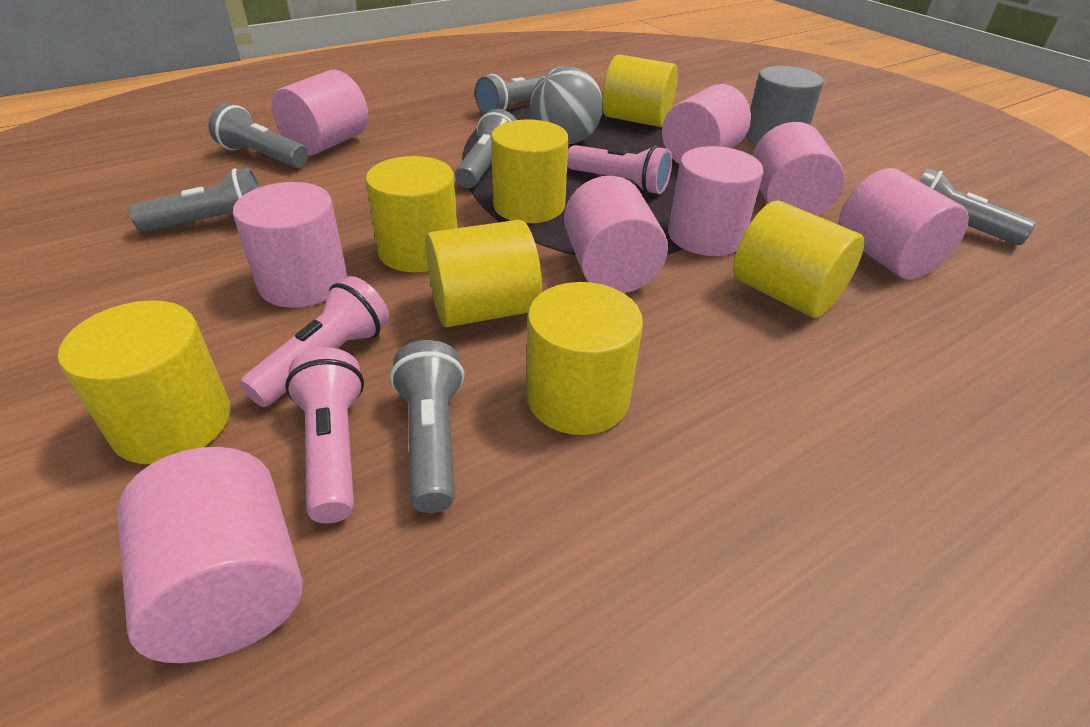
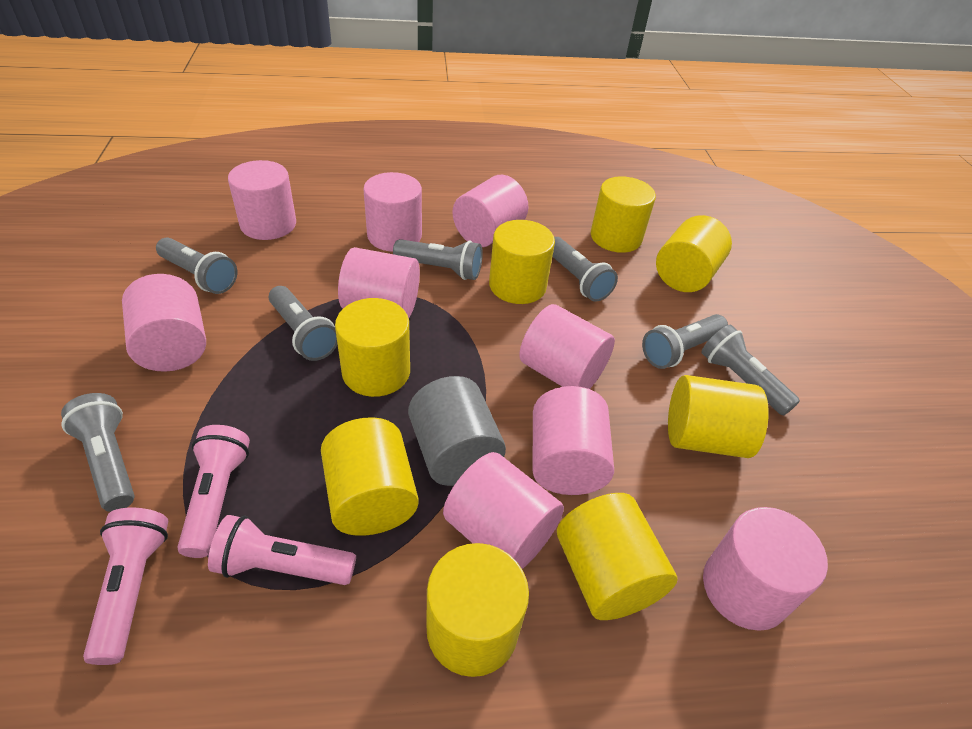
grey ball: [530,66,603,144] = 1 -> none = 0
grey flashlight: [129,168,259,232] [208,104,308,168] [390,340,465,513] [455,109,516,188] [475,74,542,114] [919,168,1036,245] = 6 -> [61,393,135,512] [156,237,237,294] [268,286,338,361] [393,239,483,280] [552,237,618,302] [642,314,728,369] [701,325,800,416] = 7
pink cylinder: [117,447,303,663] [233,182,347,308] [272,70,368,156] [564,176,668,293] [662,84,751,164] [668,146,763,256] [752,122,845,216] [838,168,969,280] = 8 -> [122,274,206,372] [228,160,296,240] [338,247,420,318] [363,172,422,252] [443,452,564,569] [453,175,528,247] [519,304,615,389] [532,386,614,495] [703,507,828,631] = 9
yellow cylinder: [58,300,231,464] [366,156,458,272] [425,220,542,327] [491,119,569,223] [526,282,643,435] [602,55,678,127] [733,200,865,318] = 7 -> [321,417,418,536] [335,298,410,397] [427,543,529,677] [489,220,555,304] [557,493,678,620] [591,176,656,253] [656,215,732,292] [668,375,769,458] = 8

